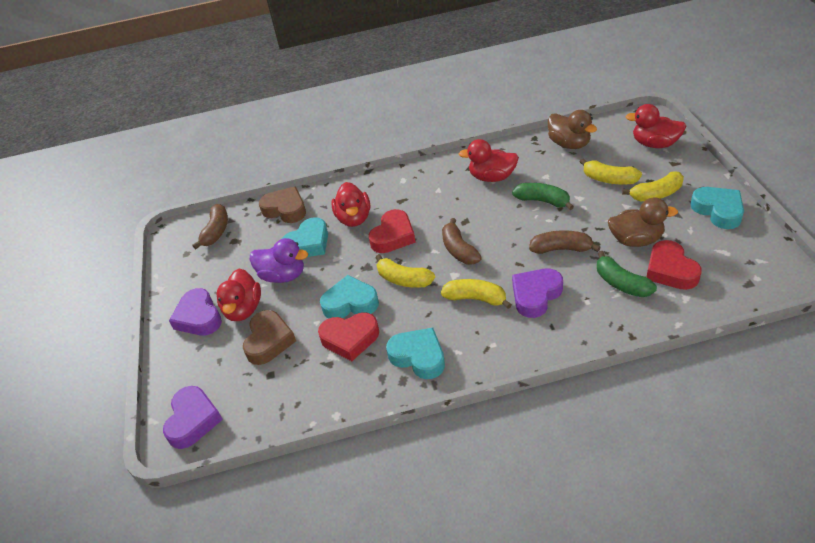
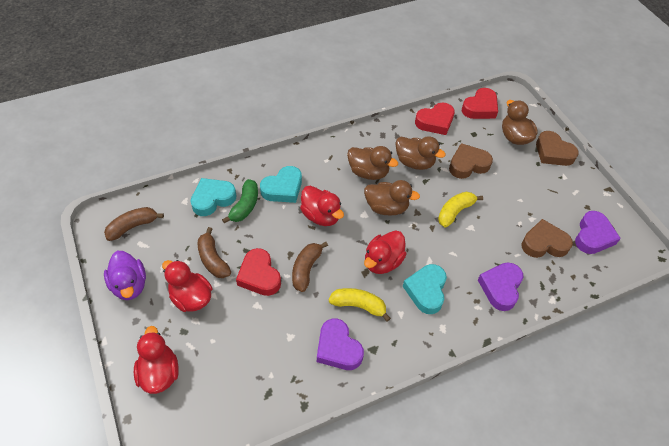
brown duck: [548,110,597,149] [608,197,678,247] = 2 -> [347,146,398,180] [364,180,420,216] [395,136,446,170] [502,100,538,145] = 4
brown heart: [243,310,296,365] [259,186,306,223] = 2 -> [449,143,493,179] [522,219,573,258] [536,131,579,166] = 3
green banana: [512,183,574,210] [597,251,657,297] = 2 -> [222,179,258,223] = 1
turquoise heart: [282,217,328,257] [320,275,379,318] [386,328,445,379] [690,187,744,229] = 4 -> [190,178,236,216] [260,166,302,203] [403,264,447,314] = 3
yellow banana: [375,255,435,288] [441,279,512,309] [580,159,642,185] [622,171,684,201] = 4 -> [329,288,391,322] [438,192,483,227] = 2

